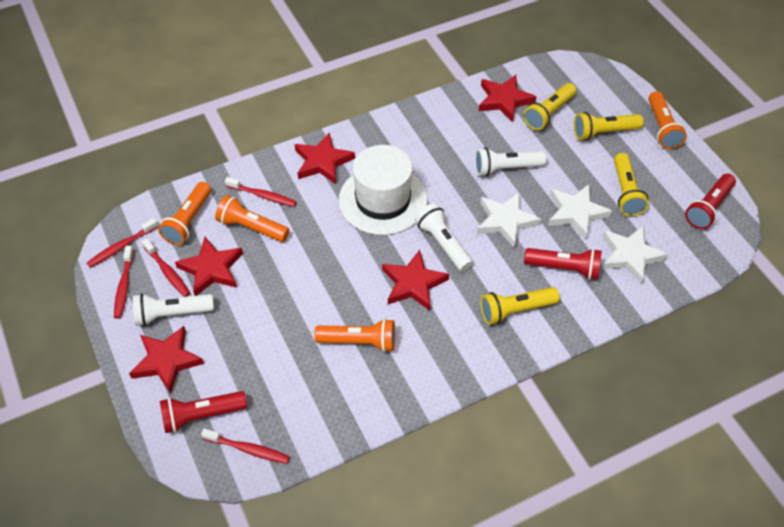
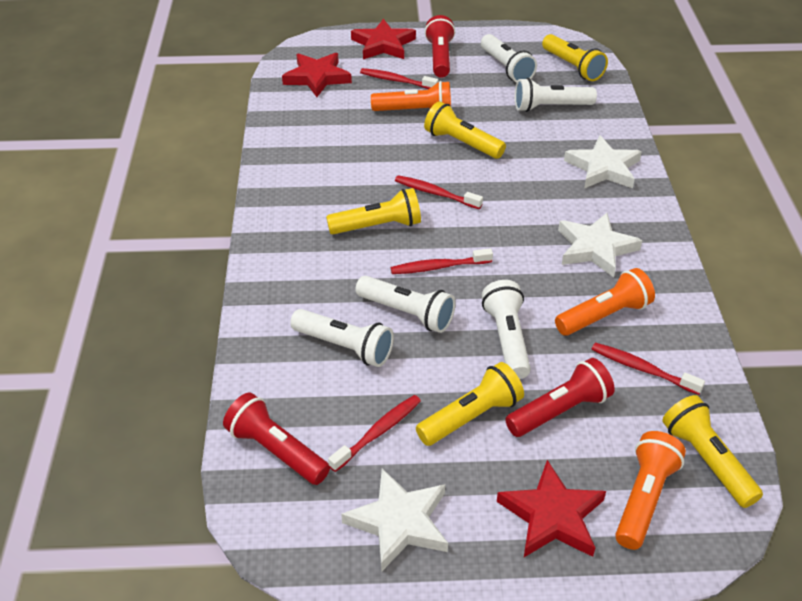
orange flashlight: [158,182,211,245] [215,195,289,242] [314,319,395,352] [648,91,687,149] = 4 -> [371,81,451,111] [555,268,655,336] [615,431,686,550] = 3
red star: [129,326,204,394] [175,237,243,296] [295,133,355,184] [382,250,449,311] [479,75,536,122] = 5 -> [282,53,352,97] [351,19,416,59] [497,460,606,557] = 3
white flashlight: [133,293,214,326] [415,203,473,271] [475,147,546,177] = 3 -> [290,309,394,367] [355,276,456,333] [481,34,537,83] [482,280,531,379] [515,78,597,112] = 5
white hat: [339,145,427,235] = 1 -> none = 0
yellow flashlight: [480,287,560,325] [523,83,577,130] [574,112,644,140] [614,153,649,216] = 4 -> [326,188,421,234] [416,362,524,446] [424,101,506,159] [542,34,608,81] [662,395,763,508] = 5

